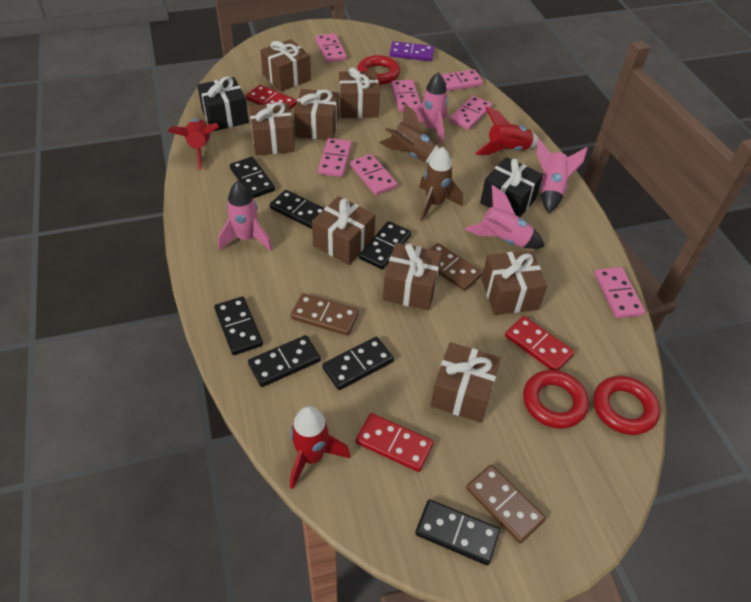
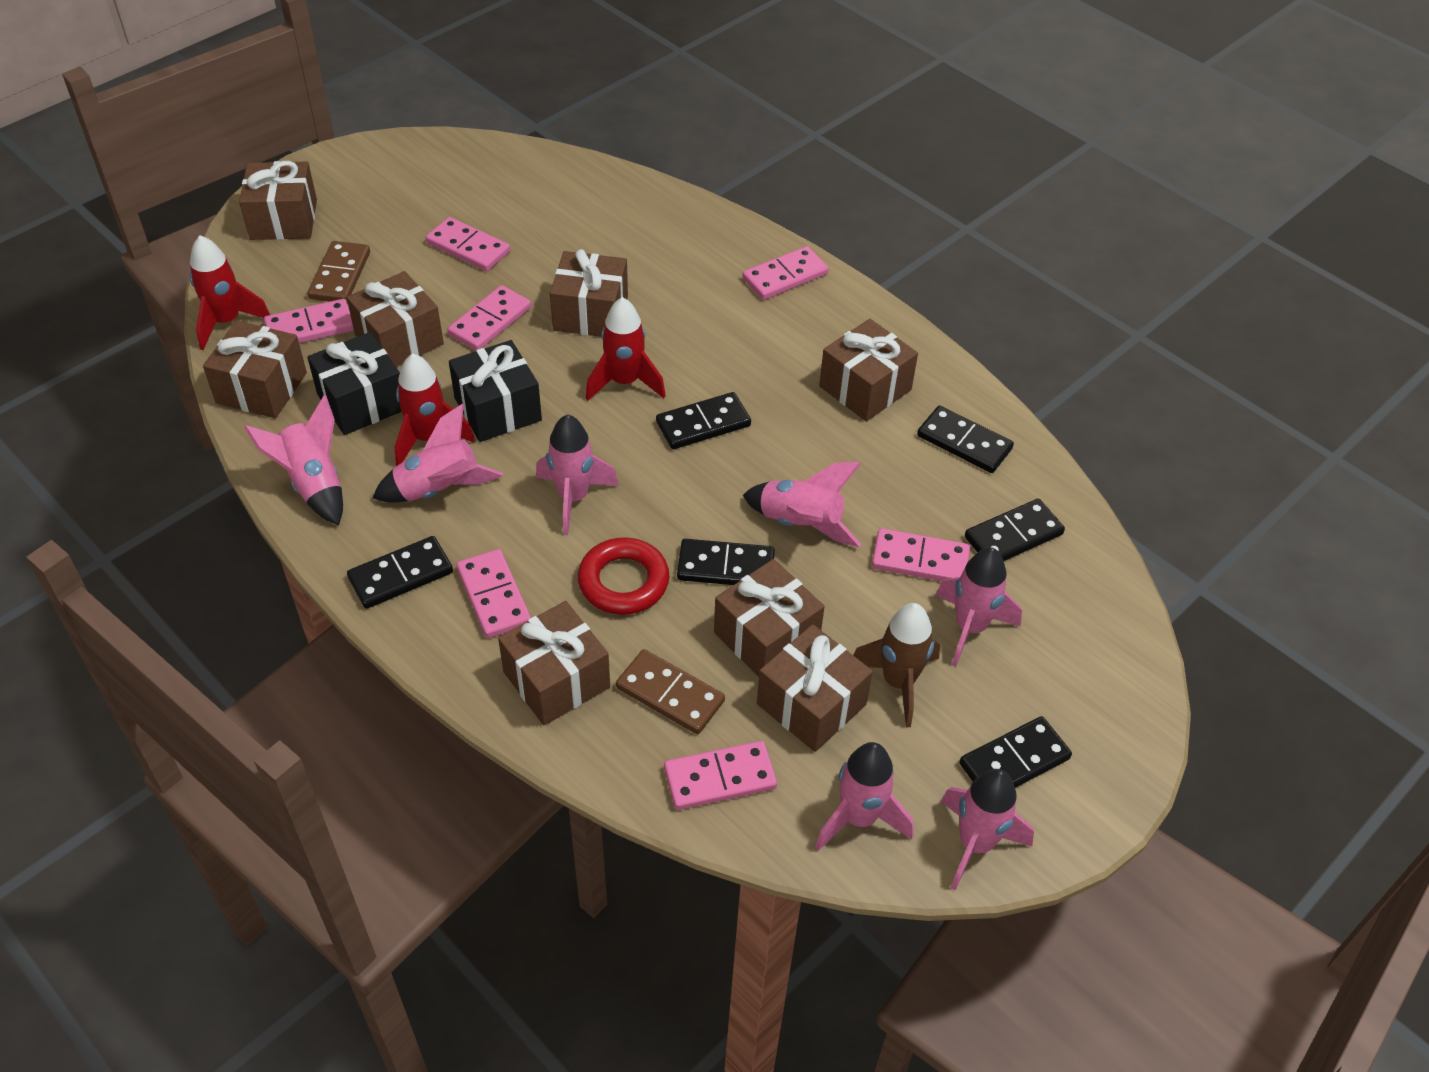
black domino: [214,296,263,355] [230,157,275,198] [248,335,321,387] [270,190,324,229] [322,337,394,390] [359,221,411,270] [415,499,500,565] = 7 -> [347,536,453,609] [656,392,751,449] [677,539,775,585] [917,406,1014,473] [959,716,1072,788] [965,499,1065,561] = 6
brown domino: [291,293,359,336] [430,243,482,291] [466,465,546,543] = 3 -> [308,241,370,302] [616,649,725,734] = 2
brown rocket: [379,103,439,163] [419,147,463,222] = 2 -> [853,603,940,727] = 1
pink rocket: [218,181,272,251] [414,72,448,145] [465,185,545,249] [537,139,588,213] = 4 -> [244,395,343,525] [373,404,503,503] [536,414,619,535] [743,462,862,547] [815,742,914,851] [936,547,1022,667] [941,769,1034,890] = 7
purple domino: [389,41,434,61] = 1 -> none = 0
red domino: [246,85,297,110] [356,413,434,472] [505,316,575,371] = 3 -> none = 0
red ring: [357,55,400,85] [523,370,589,429] [593,376,660,435] = 3 -> [578,537,669,615] = 1

